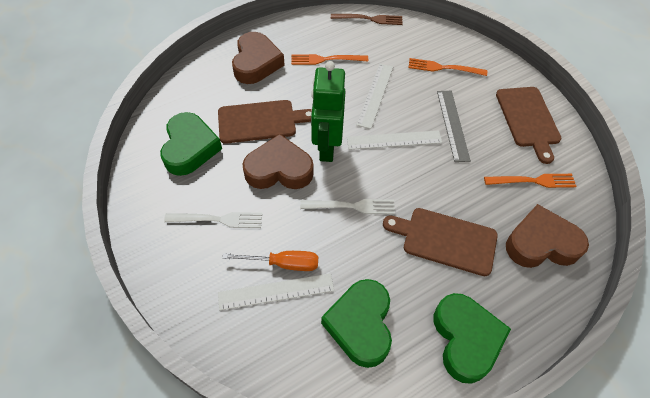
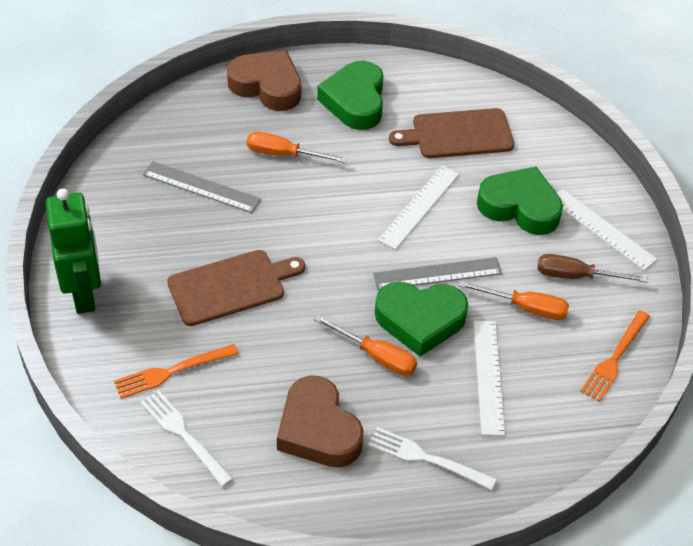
brown cutting board: [218,100,312,144] [383,208,498,276] [496,87,562,164] = 3 -> [167,250,305,326] [389,108,514,158] = 2
brown fork: [331,14,403,25] = 1 -> none = 0
brown heart: [232,32,284,84] [242,134,314,189] [506,204,589,268] = 3 -> [227,50,301,111] [277,375,364,467] = 2
brown screwdriver: none = 0 -> [538,254,648,283] = 1
grey ruler: [437,91,471,162] = 1 -> [143,161,261,213] [373,257,502,290] = 2
orange fork: [291,54,368,65] [408,58,487,76] [484,174,577,188] = 3 -> [114,344,239,399] [580,310,650,402] = 2
orange screwdriver: [222,251,318,271] = 1 -> [247,132,347,163] [314,315,417,376] [458,281,569,320] = 3

